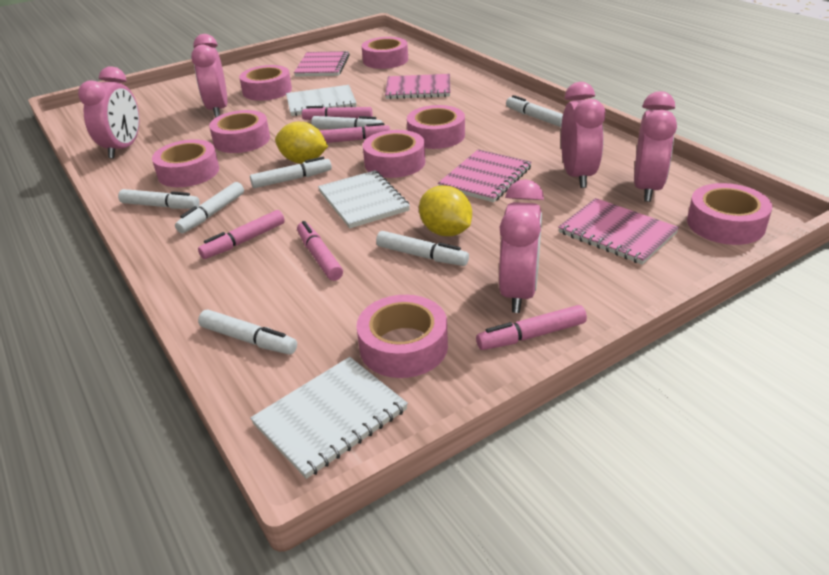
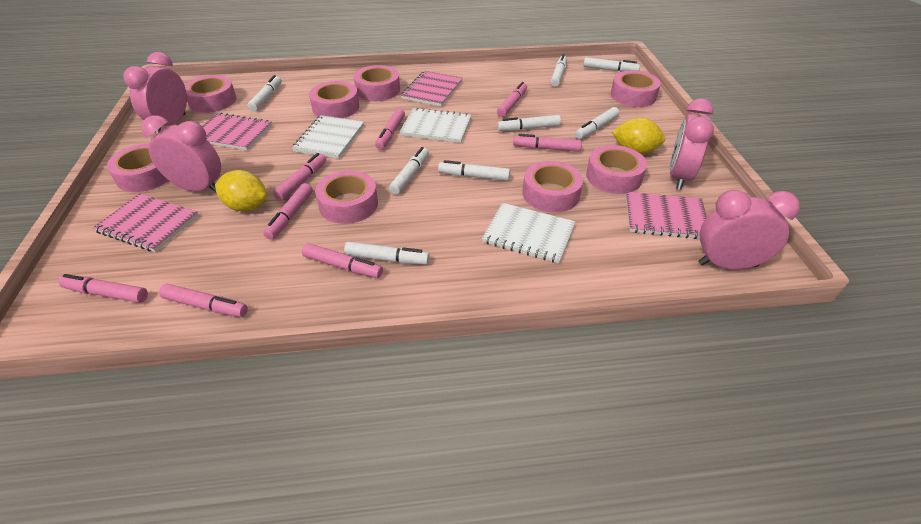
pink clock: [78,67,139,159] [191,34,227,118] [499,179,544,313] [561,82,605,188] [634,91,677,202] = 5 -> [123,52,187,133] [141,115,221,192] [670,99,714,189] [698,190,800,270] = 4
pink marker: [198,210,285,259] [297,221,343,281] [302,106,372,120] [320,123,390,143] [476,305,587,350] = 5 -> [59,274,148,303] [159,283,248,317] [263,183,313,239] [273,153,326,201] [302,243,383,278] [375,108,405,150] [497,82,527,117] [513,134,582,152] = 8
white marker: [118,189,200,209] [175,182,244,234] [198,310,297,355] [250,157,332,188] [311,116,383,129] [376,231,469,266] [506,95,563,127] = 7 -> [248,75,282,112] [344,242,429,265] [389,147,429,195] [438,160,510,181] [497,115,561,131] [550,54,567,87] [575,107,619,139] [583,57,640,72] = 8

